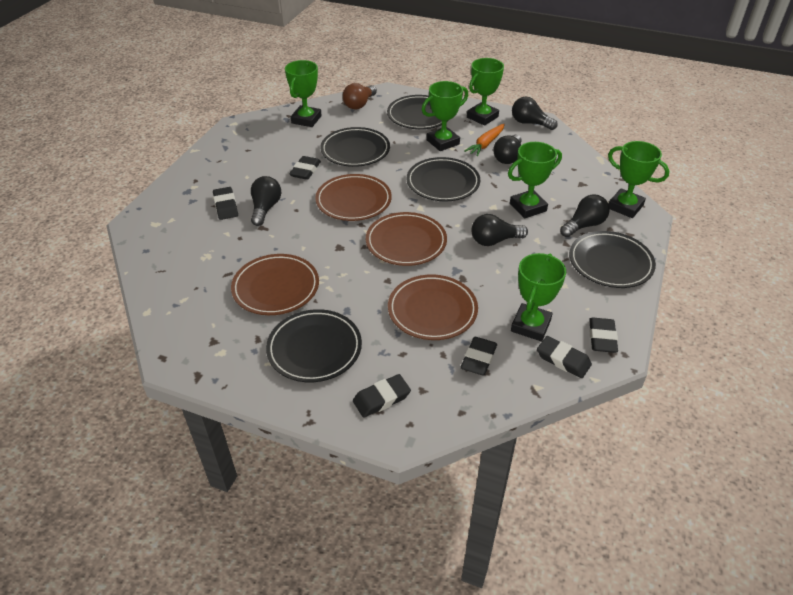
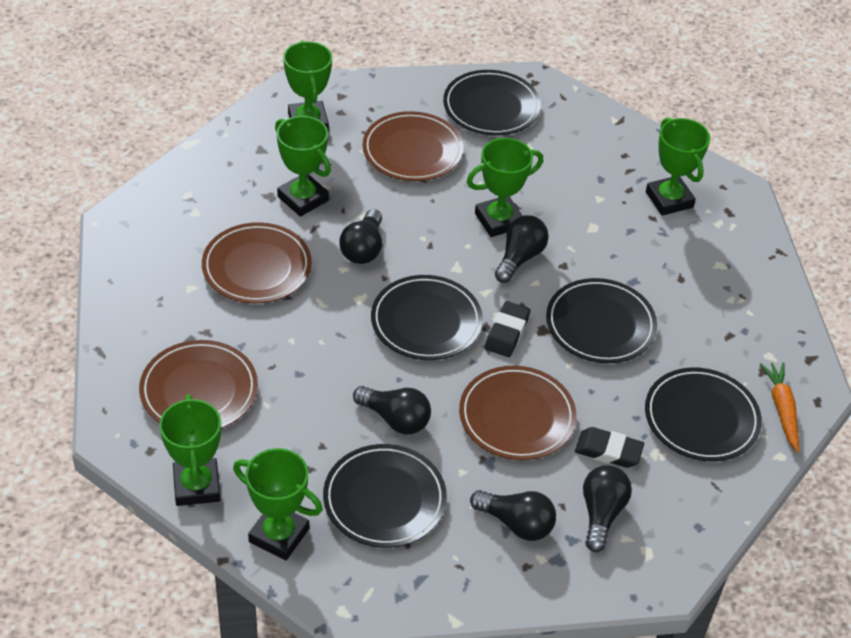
black eraser: [213,187,238,220] [289,156,321,180] [353,374,411,418] [460,337,497,376] [537,336,592,378] [589,317,618,353] = 6 -> [485,301,530,357] [575,427,644,468] = 2
brown light bulb: [343,83,377,110] = 1 -> none = 0

